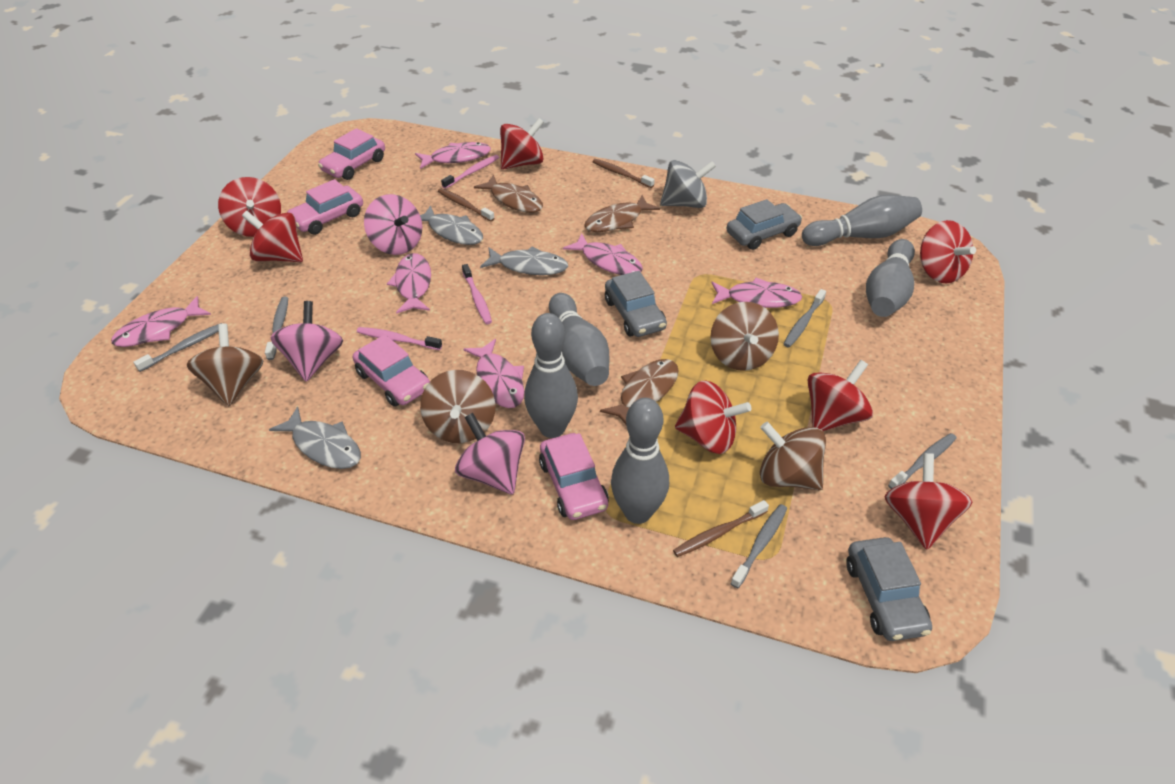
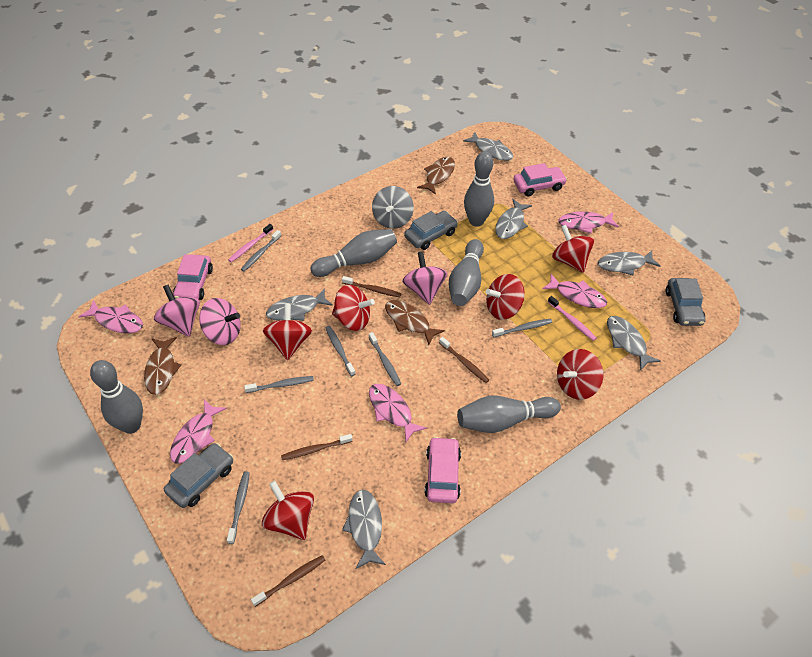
brown spinning top: [187,324,263,406] [420,370,496,443] [710,302,779,371] [760,422,826,491] = 4 -> none = 0
brown toothbrush: [438,188,495,222] [593,159,655,188] [673,500,769,557] = 3 -> [251,555,325,607] [281,434,353,460] [342,276,402,297] [439,337,489,383] = 4
grey fish: [269,407,361,469] [420,205,483,245] [480,247,568,275] = 3 -> [266,288,333,321] [342,490,386,569] [463,132,513,161] [495,199,532,239] [598,250,660,275] [607,316,661,371] = 6
grey toothbrush: [133,323,223,372] [265,297,288,360] [730,504,787,588] [783,289,826,348] [888,433,957,489] = 5 -> [227,471,250,544] [241,230,282,272] [244,376,314,393] [326,326,355,376] [369,332,401,386] [492,319,552,338] = 6
pink car: [287,179,363,235] [318,128,385,180] [353,334,430,407] [539,433,609,520] = 4 -> [173,254,213,300] [424,437,461,503] [514,163,567,196] = 3
pink fish: [111,296,211,347] [387,253,431,314] [415,142,491,169] [464,339,524,408] [563,233,643,275] [711,278,802,308] = 6 -> [78,300,143,333] [170,399,227,464] [369,384,427,442] [542,274,607,308] [558,211,619,234] = 5
pink toothbrush: [357,327,442,350] [441,155,499,189] [462,264,492,324] = 3 -> [228,224,273,262] [548,296,596,341] = 2
red spinning top: [218,177,281,237] [242,210,303,262] [500,118,544,170] [675,381,751,454] [807,360,873,431] [884,453,972,550] [920,220,976,283] = 7 -> [262,481,314,540] [263,303,312,360] [332,285,375,331] [486,274,525,320] [552,225,594,273] [557,349,604,400] = 6

